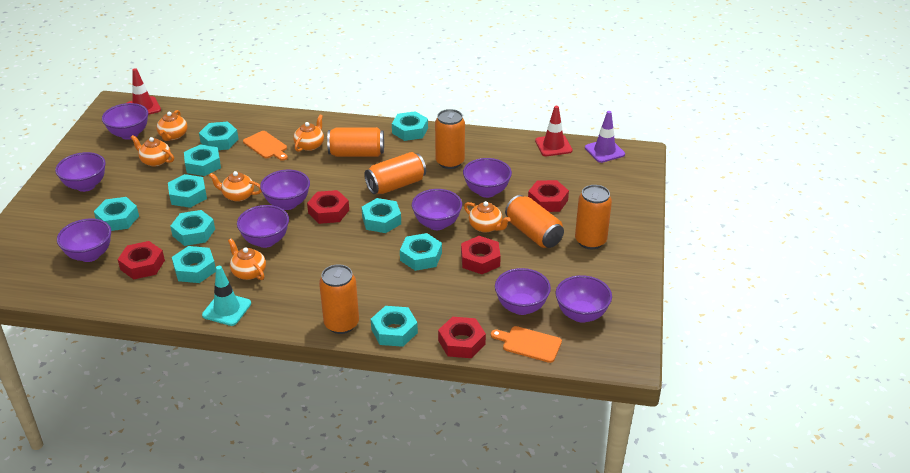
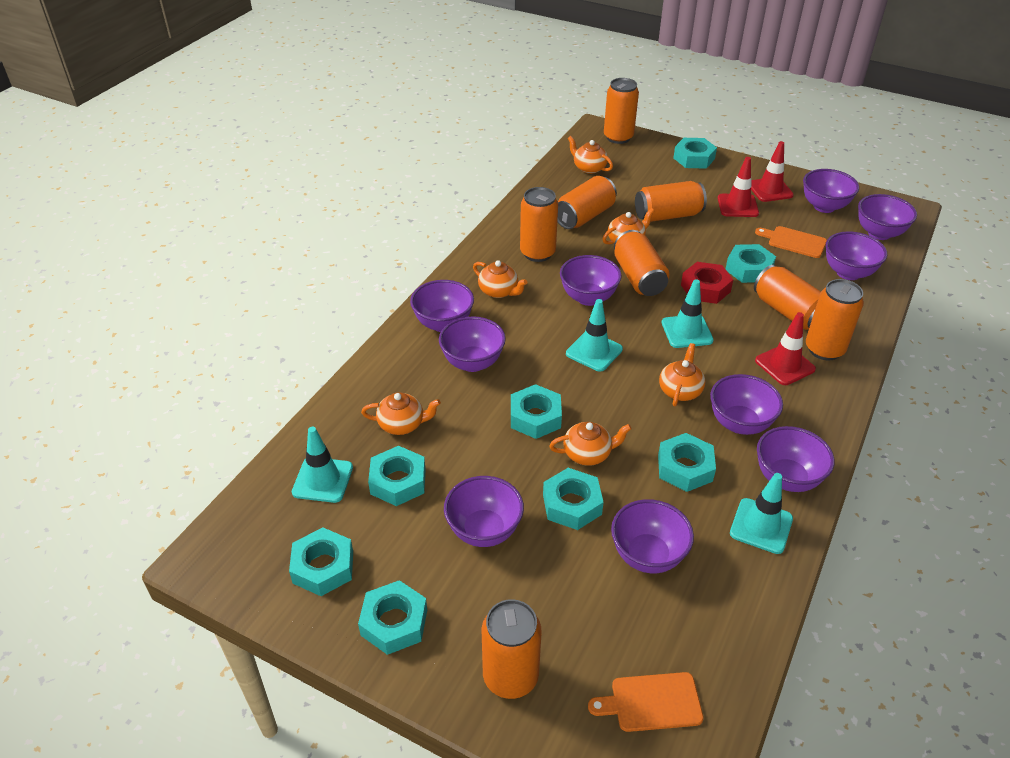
orange can: [319,264,359,334] [327,127,384,157] [364,152,426,194] [435,109,465,169] [505,195,564,248] [575,185,612,249] = 6 -> [482,599,542,699] [520,187,558,262] [557,176,617,229] [604,78,639,144] [614,230,669,296] [635,181,707,222] [754,265,821,330] [806,279,864,361] = 8
purple bowl: [55,152,106,192] [57,219,111,262] [102,103,148,140] [237,205,289,248] [260,170,310,210] [412,189,462,230] [463,158,512,198] [495,268,551,315] [556,275,612,323] = 9 -> [410,280,474,332] [439,316,506,372] [444,476,524,547] [560,255,622,306] [611,499,694,573] [710,374,783,435] [757,426,835,492] [803,169,859,213] [826,231,887,280] [858,194,917,240] = 10
purple traffic cone: [585,111,625,163] = 1 -> none = 0
red nut: [117,241,165,280] [307,190,349,224] [438,317,486,358] [461,236,501,274] [528,180,569,212] = 5 -> [681,262,733,304] = 1
red traffic cone: [127,68,161,115] [535,106,572,156] = 2 -> [718,157,759,217] [751,141,794,202] [755,312,816,385] = 3
turquoise nut: [94,197,139,231] [168,174,207,208] [170,210,215,246] [172,246,216,283] [184,144,221,176] [199,121,239,150] [362,198,401,233] [371,306,418,347] [392,111,428,141] [400,233,442,271] = 10 -> [289,528,353,596] [358,580,427,655] [368,446,426,506] [511,384,562,439] [543,468,604,530] [658,433,716,492] [673,138,717,169] [726,244,776,283] = 8
turquoise traffic cone: [202,266,251,326] = 1 -> [292,427,353,503] [566,299,623,372] [662,279,714,348] [730,473,793,554] = 4

